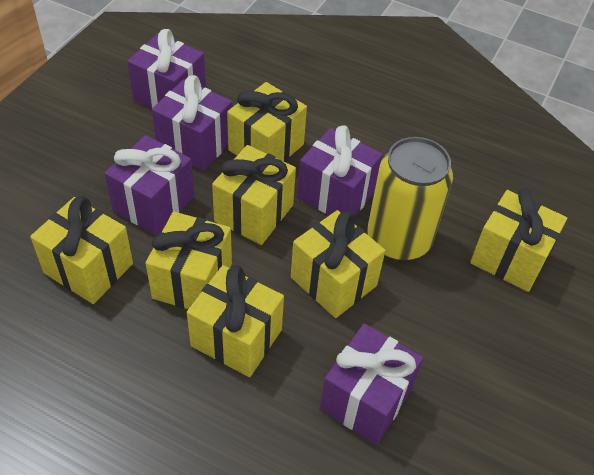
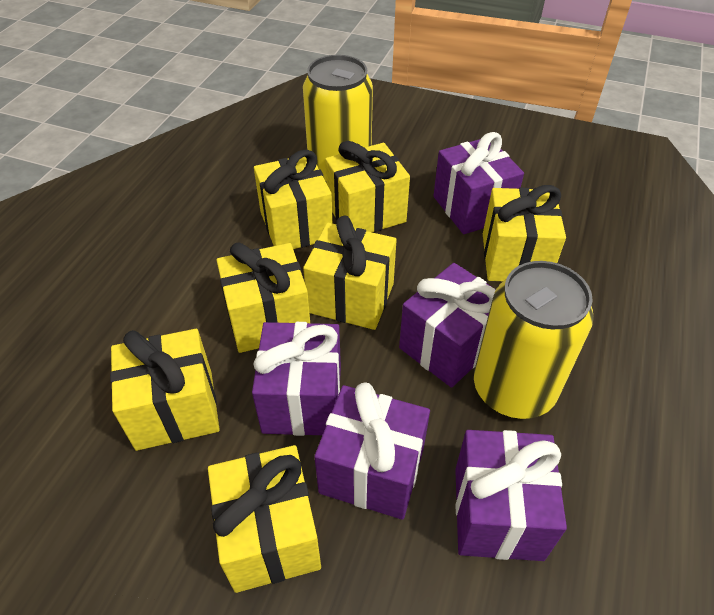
yellow can: [367,137,453,261] = 1 -> [303,55,373,181] [474,261,594,419] = 2

